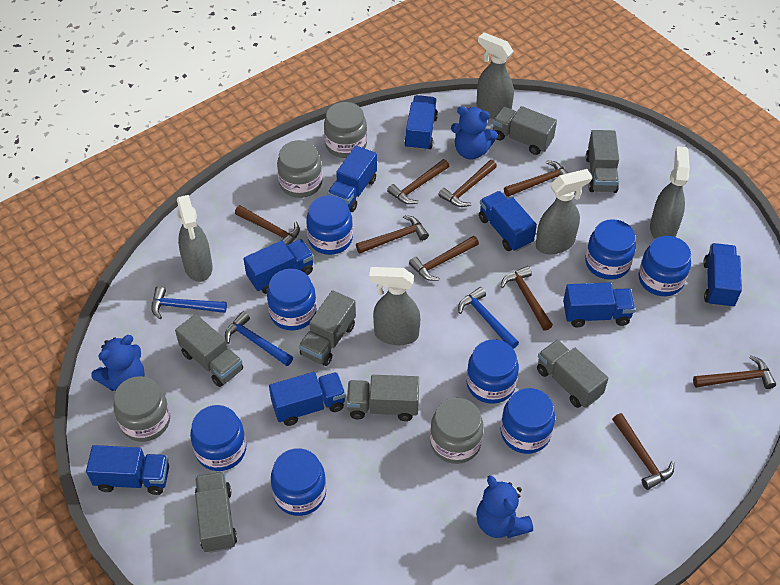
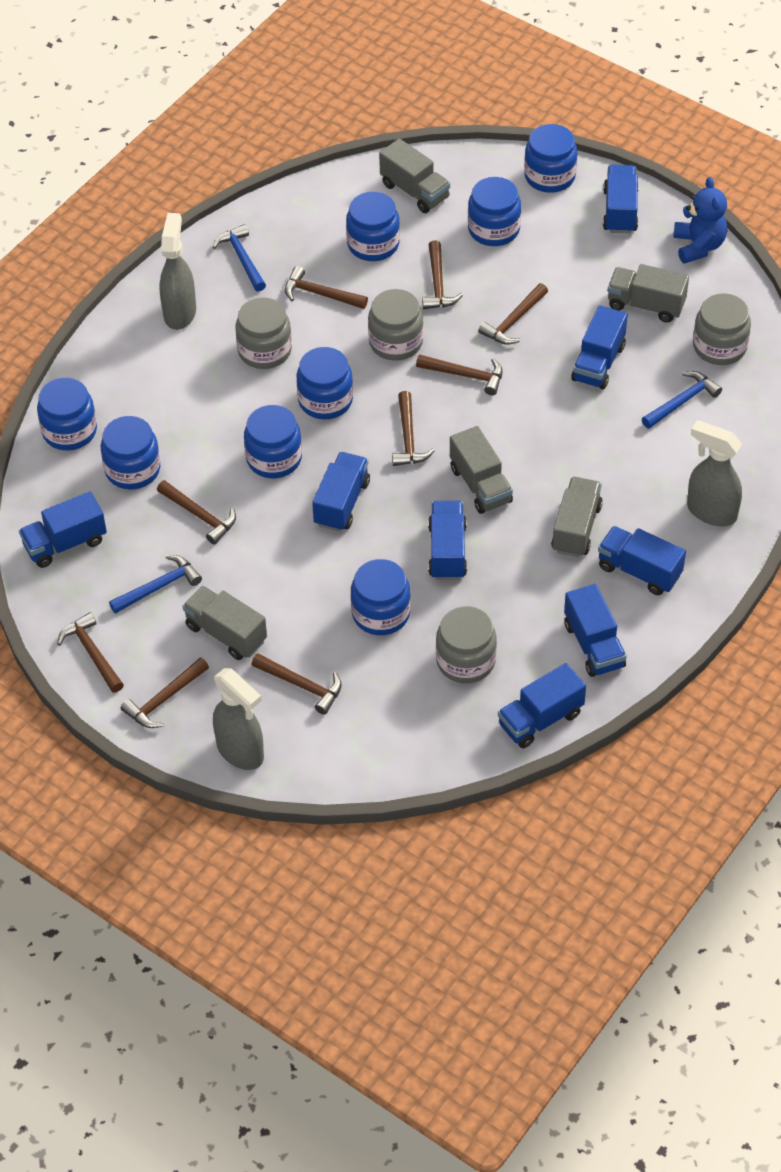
blue teddy bear: [91,335,144,391] [451,106,498,160] [476,475,533,538] = 3 -> [673,177,727,264] = 1
grey spray bottle: [177,195,212,282] [369,267,420,345] [477,32,514,119] [536,169,592,254] [650,146,690,239] = 5 -> [159,213,196,330] [213,668,264,770] [687,420,742,526] = 3
grey truck: [175,314,243,387] [195,471,237,553] [299,290,356,366] [347,375,419,421] [493,106,557,155] [537,340,608,408] [586,130,619,193] = 7 -> [183,586,267,660] [379,138,450,213] [450,426,513,514] [551,477,603,557] [608,264,689,323] = 5

